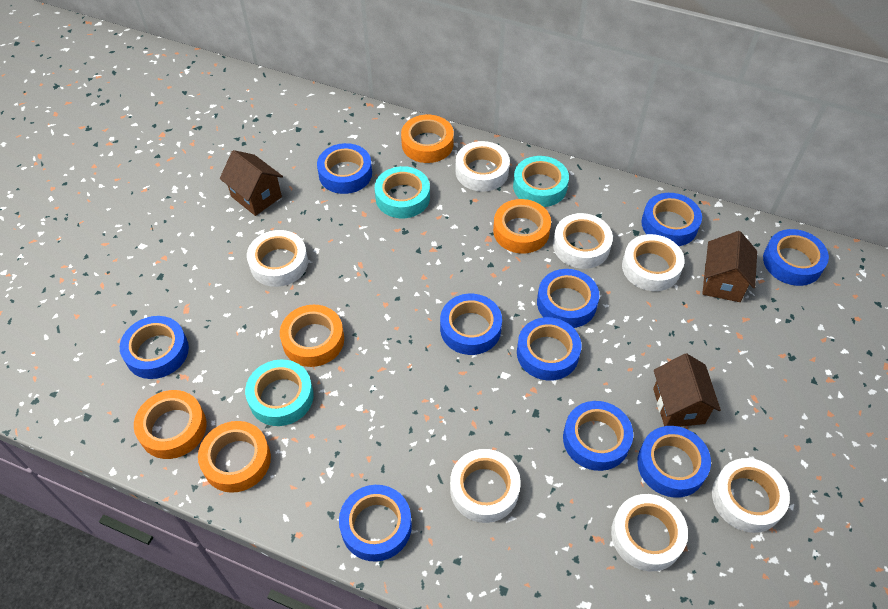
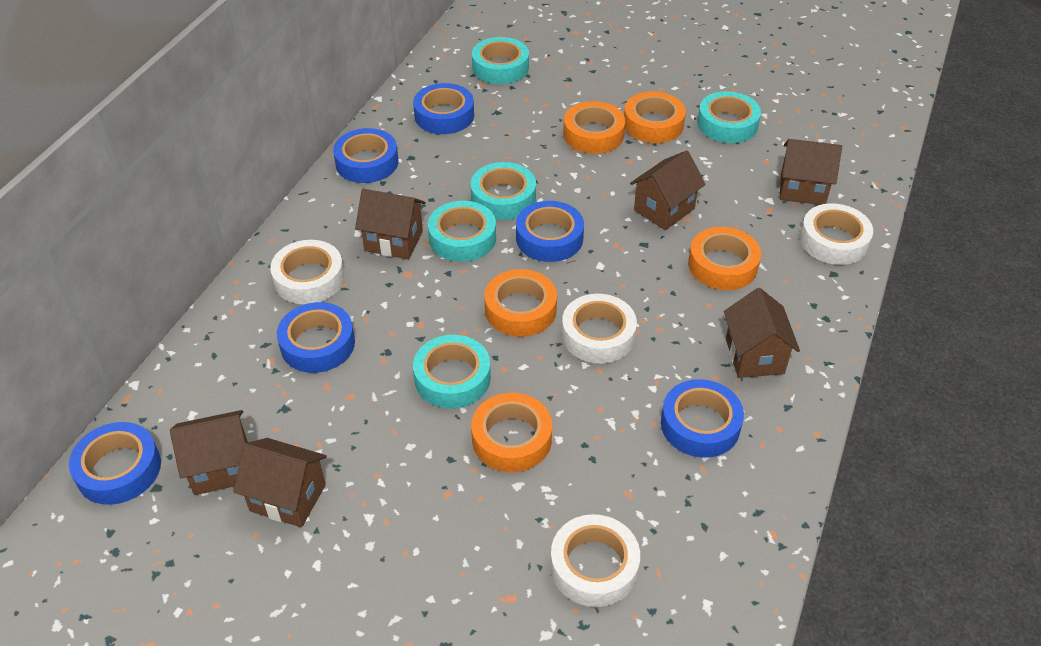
blue tape: [120,316,189,379] [317,143,372,194] [339,485,412,562] [440,294,502,355] [517,317,582,381] [537,269,600,328] [563,401,633,471] [637,426,711,498] [641,193,702,246] [763,229,829,286] = 10 -> [69,422,161,505] [277,302,355,373] [333,128,398,183] [413,83,474,134] [516,201,584,262] [661,379,744,458] = 6
brown house: [220,150,283,216] [653,353,721,427] [702,231,757,302] = 3 -> [170,410,248,495] [233,438,327,527] [355,189,425,259] [630,150,706,230] [724,288,800,378] [780,139,842,205] = 6
turquoise tape: [245,360,314,426] [375,166,430,218] [513,156,569,207] = 3 -> [413,335,491,409] [428,201,496,262] [470,162,536,220] [472,37,529,84] [697,91,761,143] = 5
white tape: [247,230,308,287] [450,449,520,523] [456,141,510,192] [553,213,613,269] [611,494,688,571] [622,234,684,291] [712,458,790,533] = 7 -> [270,240,344,304] [550,514,640,607] [562,294,637,364] [800,203,873,265] = 4

